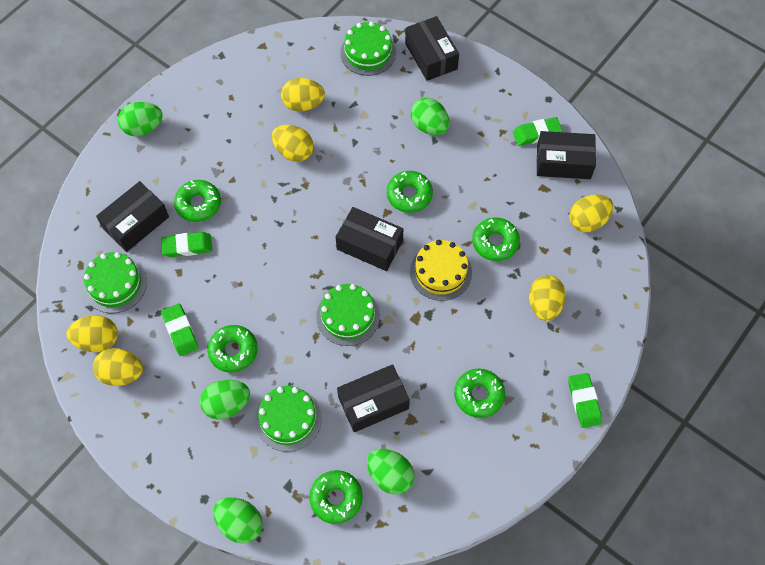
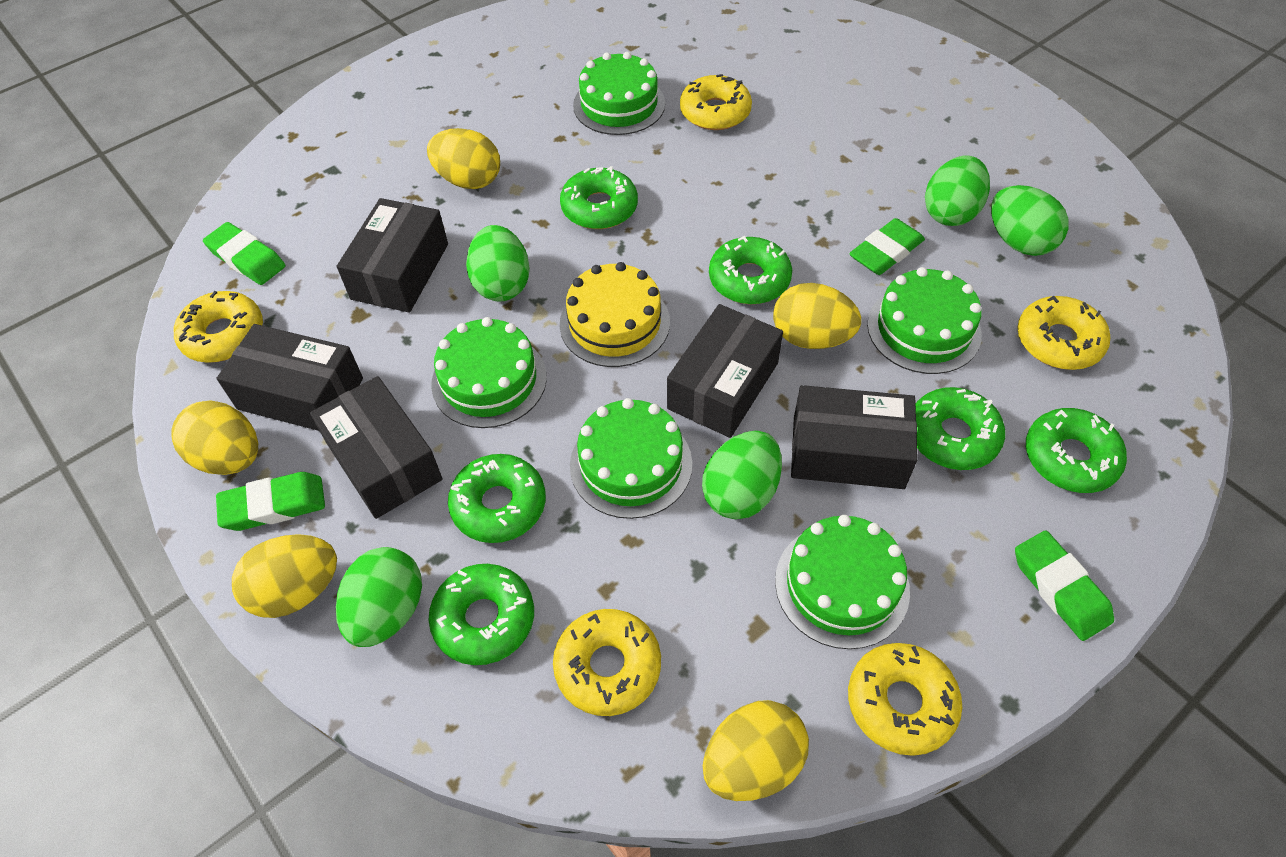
green cake: [84,252,147,314] [255,386,322,452] [316,284,380,346] [340,21,396,76] = 4 -> [431,317,547,428] [570,398,692,519] [573,52,665,135] [775,515,910,649] [867,267,982,374] = 5
yellow donut: none = 0 -> [174,291,263,362] [553,609,661,716] [680,74,752,130] [848,643,962,756] [1017,296,1110,370] = 5
yellow egg: [67,315,118,352] [93,348,143,386] [272,125,314,162] [281,78,325,111] [529,275,566,321] [569,195,613,232] = 6 -> [171,400,258,475] [232,534,337,618] [427,128,500,189] [703,700,809,801] [773,283,861,349] = 5

